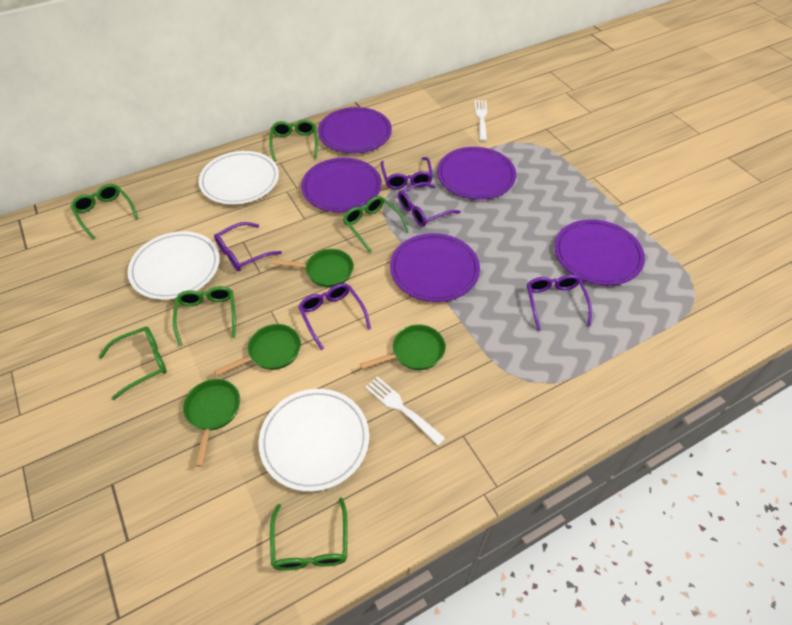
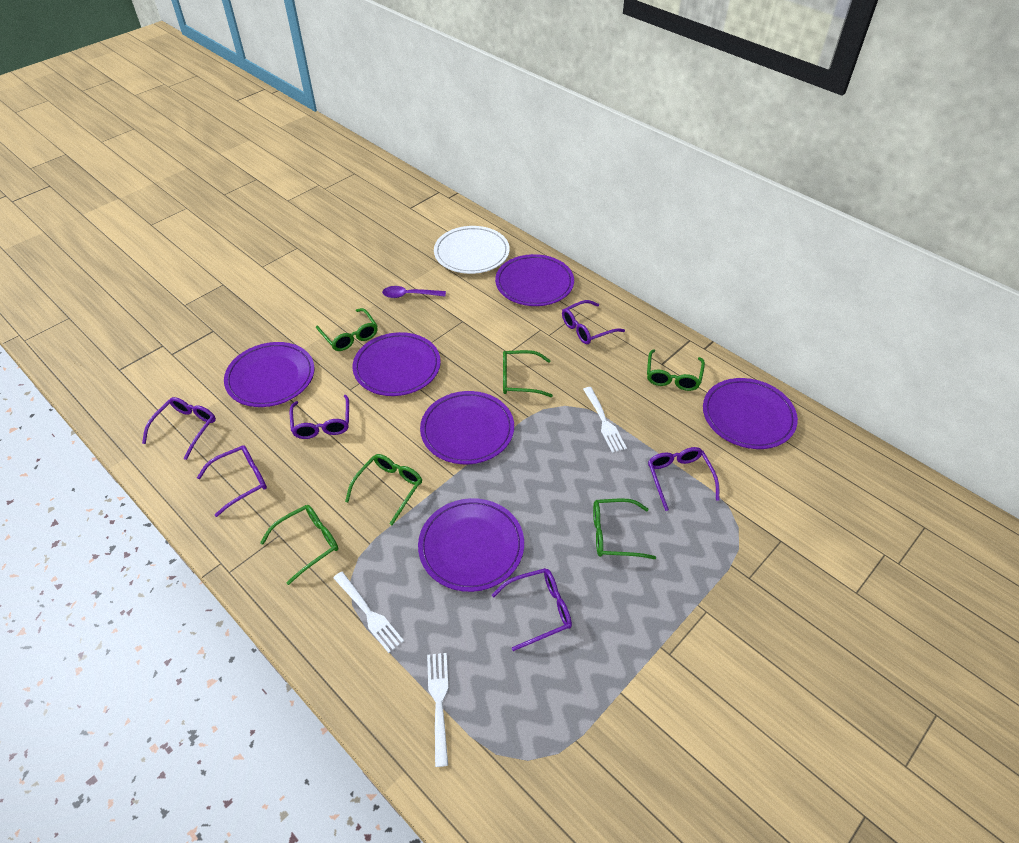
green pan: [183,379,240,467] [214,324,301,376] [273,249,354,287] [360,324,445,370] = 4 -> none = 0
purple glasses: [214,222,282,271] [298,283,371,350] [380,157,433,189] [398,182,461,226] [527,275,592,331] = 5 -> [142,397,216,460] [197,445,267,517] [290,395,349,439] [492,568,572,651] [562,300,625,344] [648,447,719,511] = 6
purple plate: [301,158,382,212] [318,107,392,154] [390,233,480,302] [437,147,516,200] [555,219,645,286] = 5 -> [224,342,315,407] [352,332,441,396] [418,498,524,592] [420,391,514,464] [495,254,574,306] [703,378,798,449] = 6
purple spoon: none = 0 -> [382,286,446,298] = 1
white fork: [365,376,445,445] [475,100,487,141] = 2 -> [333,571,404,653] [427,653,449,767] [583,387,627,453] = 3
white plate: [127,231,220,300] [198,151,279,205] [259,389,369,492] = 3 -> [434,226,510,274] = 1

